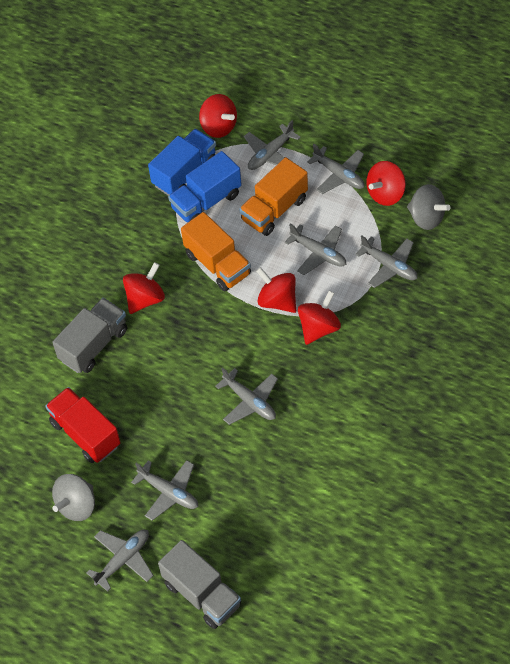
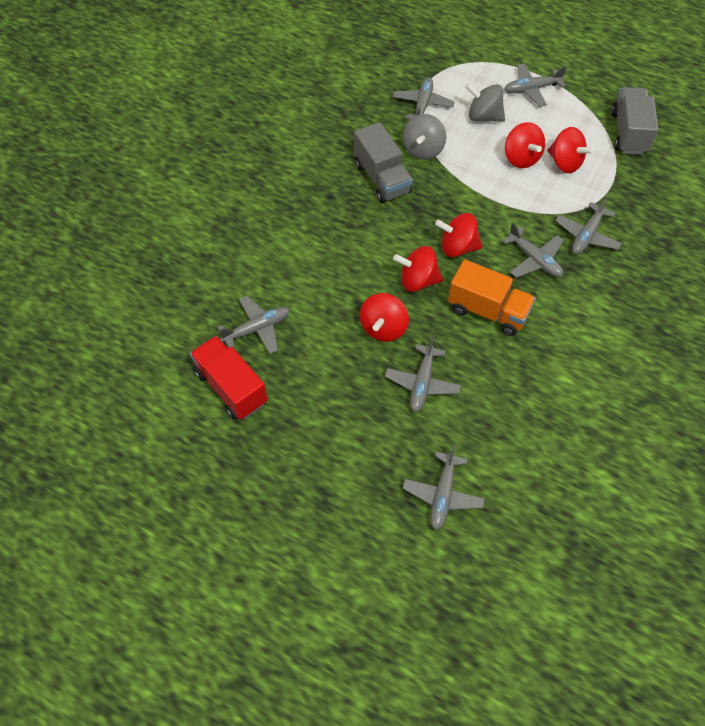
blue truck: [148,129,216,196] [168,151,242,222] = 2 -> none = 0
orange truck: [181,212,251,291] [239,157,308,236] = 2 -> [448,259,536,336] = 1

